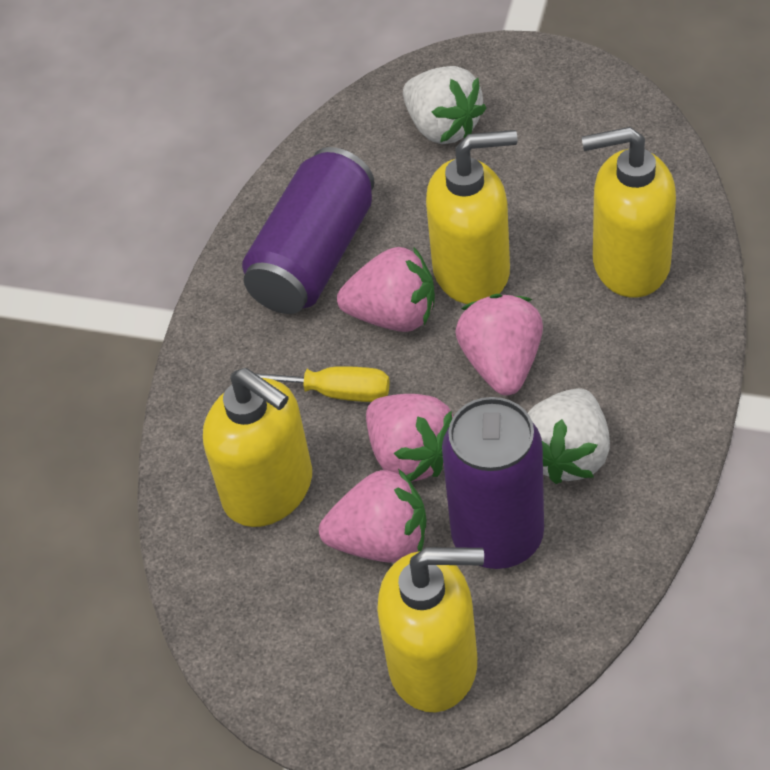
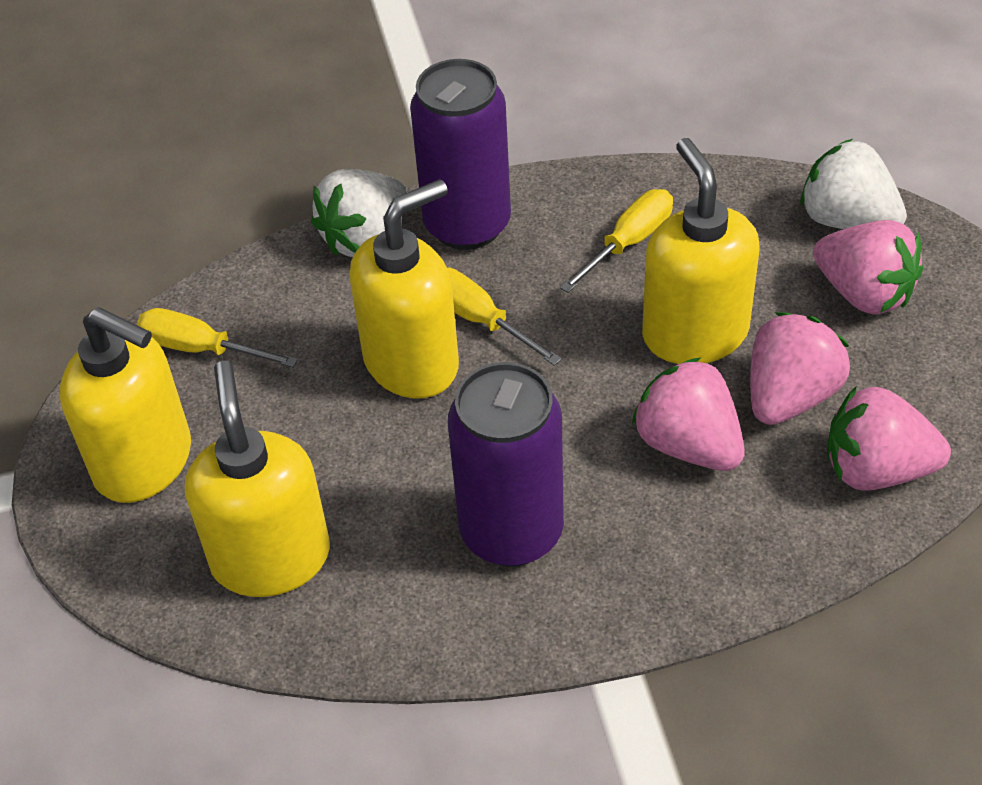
yellow screwdriver: [234,366,390,402] = 1 -> [137,308,298,367] [447,267,562,366] [560,189,673,293] = 3

